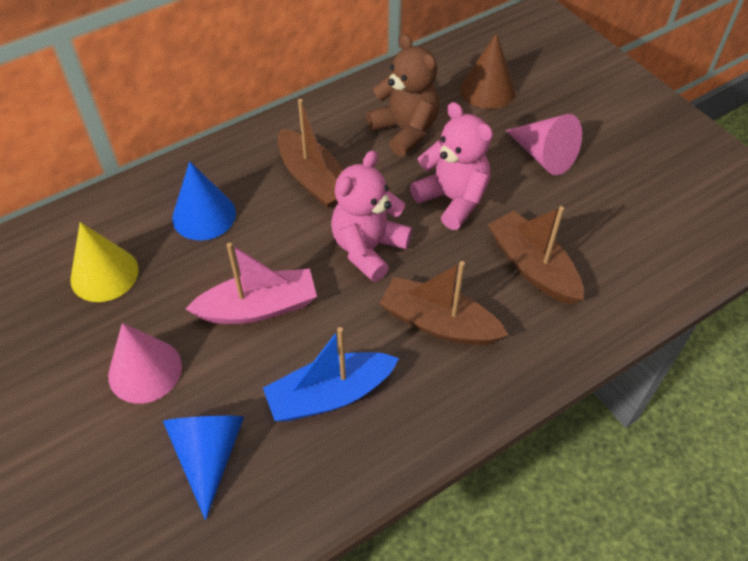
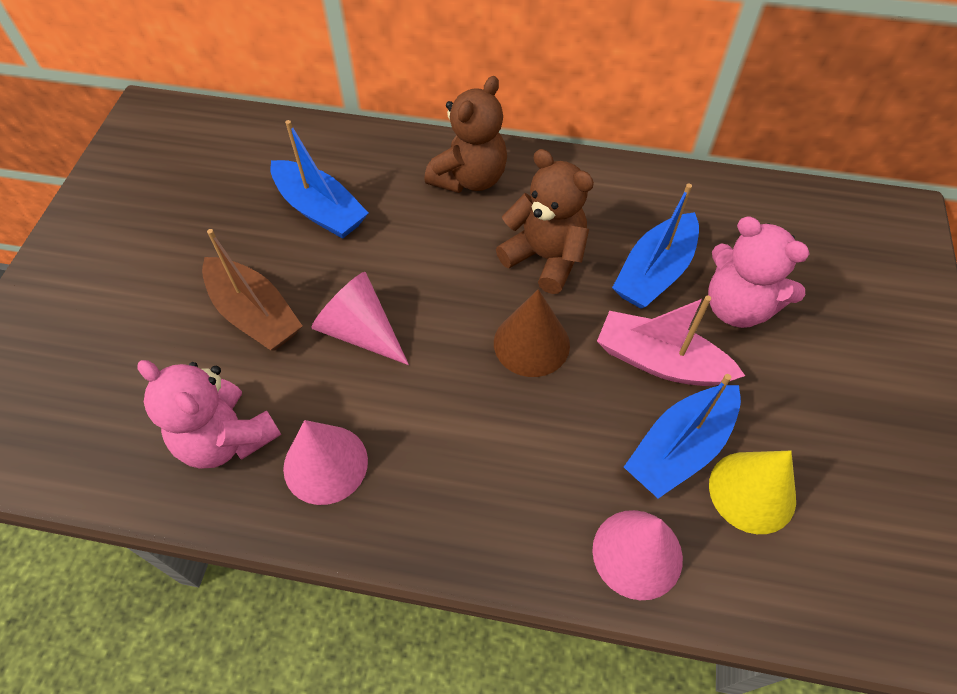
blue boat: [263,327,399,421] = 1 -> [270,120,368,239] [612,183,699,309] [624,374,741,499] = 3
blue cone: [163,416,244,520] [172,161,236,240] = 2 -> none = 0
brown boat: [278,99,343,208] [379,261,509,345] [488,206,584,304] = 3 -> [202,229,302,351] = 1
brown teddy bear: [366,34,439,156] = 1 -> [424,76,507,193] [496,149,594,294] = 2
pink cone: [108,323,182,404] [506,114,582,175] = 2 -> [283,420,368,505] [311,272,409,365] [592,510,683,600] = 3

